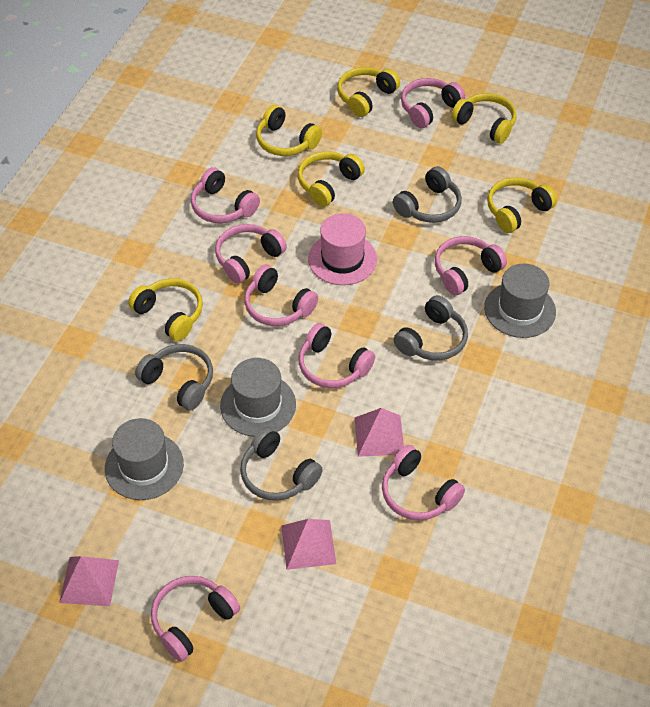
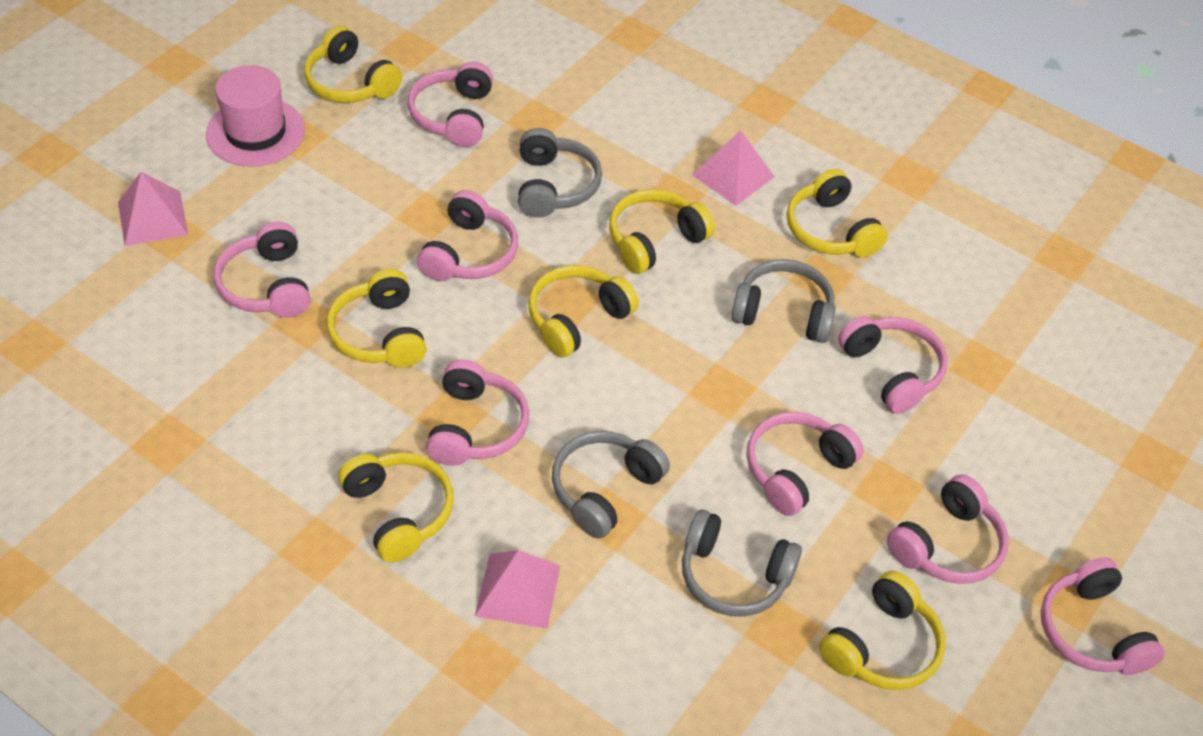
grey hat: [105,418,184,500] [220,358,296,437] [484,264,556,338] = 3 -> none = 0
yellow headphones: [128,278,203,341] [256,105,322,156] [298,151,365,207] [337,67,400,117] [451,93,517,144] [487,177,557,233] = 6 -> [304,26,402,103] [326,269,427,368] [338,452,454,563] [528,265,639,358] [609,189,715,274] [787,169,888,257] [819,571,946,690] = 7

